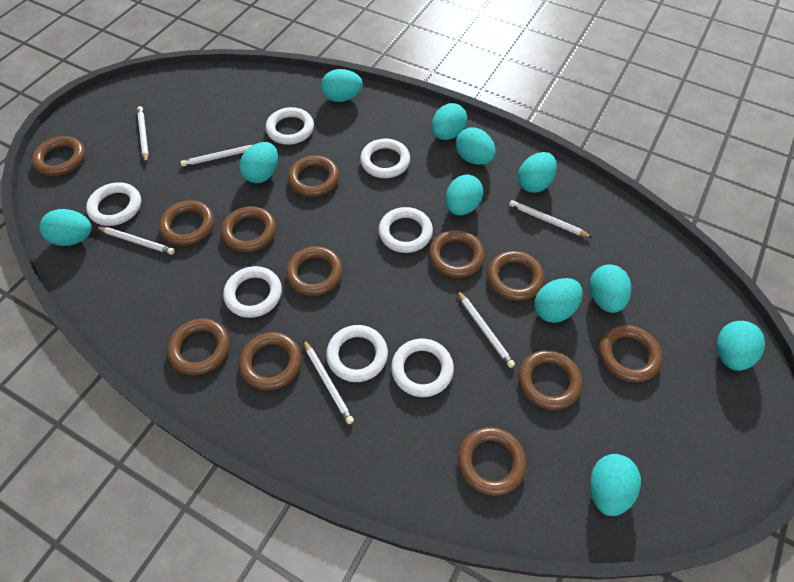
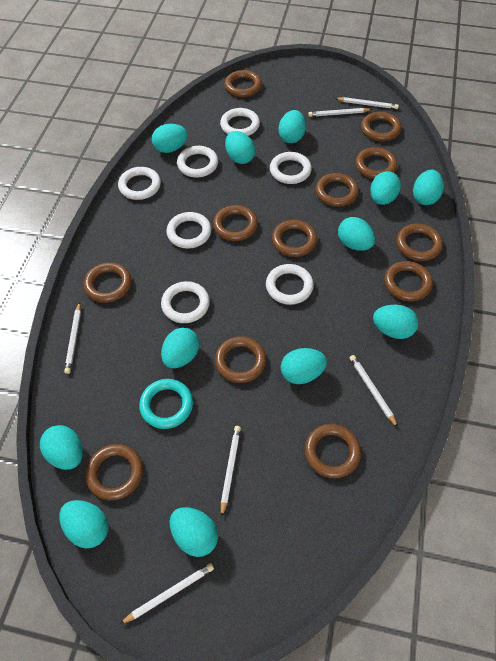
turquoise egg: [39,209,92,246] [239,142,278,183] [321,69,363,102] [432,103,467,140] [446,175,484,215] [456,127,496,165] [518,152,557,193] [534,278,582,323] [589,264,631,313] [590,454,641,516] [717,321,765,371] = 11 -> [40,425,83,470] [59,500,109,549] [152,124,188,153] [161,328,199,368] [170,507,218,557] [225,131,255,164] [279,110,306,143] [281,348,327,384] [338,217,375,251] [370,171,401,205] [373,305,418,339] [413,170,444,205] = 12
turquoise ring: none = 0 -> [139,379,193,429] = 1

